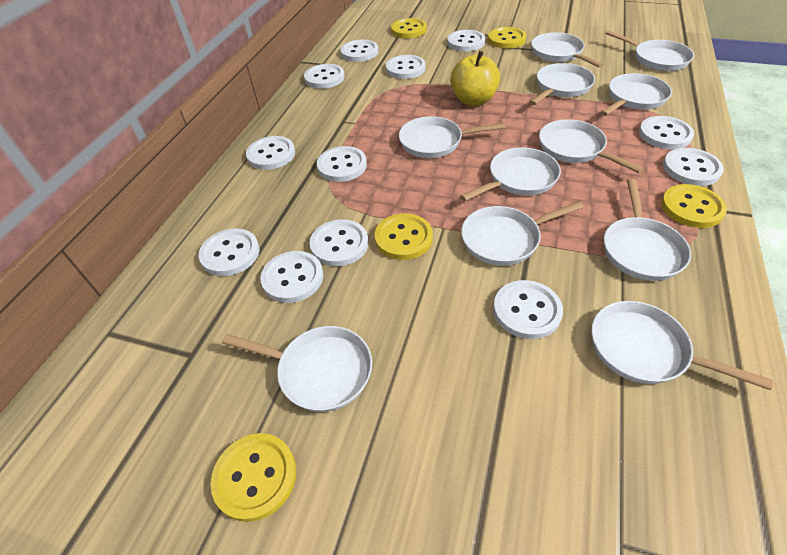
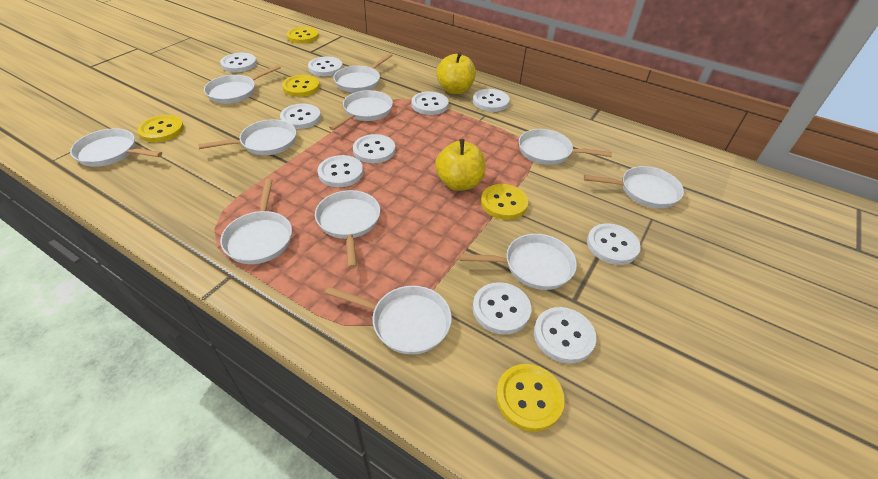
white button: [199,228,260,276] [246,136,295,170] [260,251,323,303] [304,64,345,89] [310,219,369,266] [317,146,367,182] [340,40,378,62] [386,55,426,79] [447,30,485,51] [493,280,563,339] [639,116,694,149] [663,148,724,186] = 12 -> [220,53,257,72] [280,104,321,129] [308,56,343,76] [318,155,363,187] [353,134,395,163] [412,91,449,115] [473,89,510,112] [473,282,531,335] [534,307,597,364] [587,223,641,265] = 10
yellow apple: [450,51,500,106] = 1 -> [435,139,485,191] [437,52,476,94] = 2

